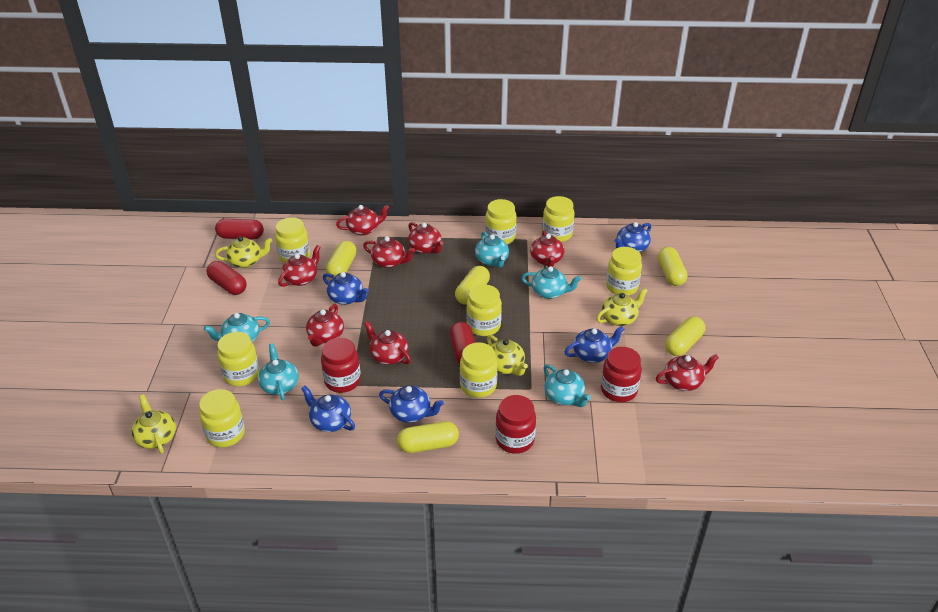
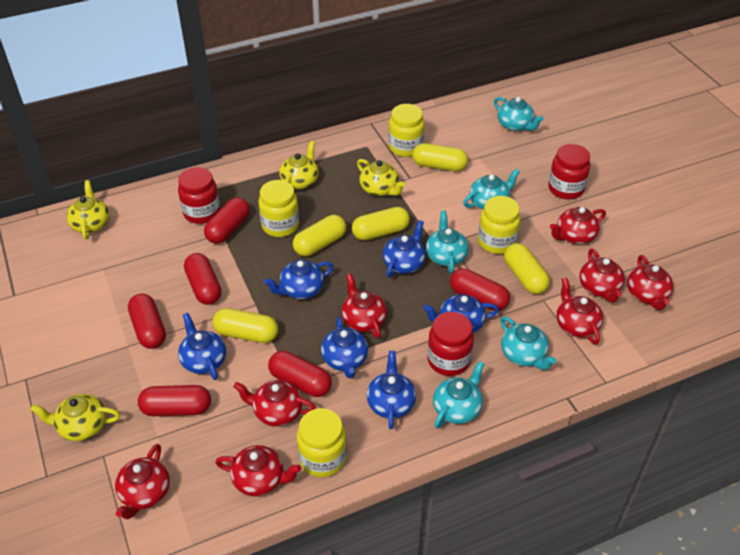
blue teapot: [301,386,355,432] [323,272,369,305] [379,386,444,423] [564,326,625,363] [615,222,651,252] = 5 -> [178,313,226,380] [264,260,334,299] [321,317,368,378] [367,351,416,429] [383,220,426,278] [423,294,499,333] = 6
red capsule: [206,261,247,295] [215,219,264,239] [450,322,475,364] = 3 -> [128,294,166,349] [138,385,211,416] [184,253,222,305] [204,197,250,244] [268,351,332,397] [450,268,510,311] = 6
yellow jar: [199,389,245,447] [217,332,260,386] [275,217,310,263] [460,342,498,398] [466,285,502,336] [485,199,517,244] [542,196,575,242] [606,247,642,296] = 8 -> [258,180,299,237] [297,408,347,477] [388,104,425,157] [478,196,520,254] = 4

